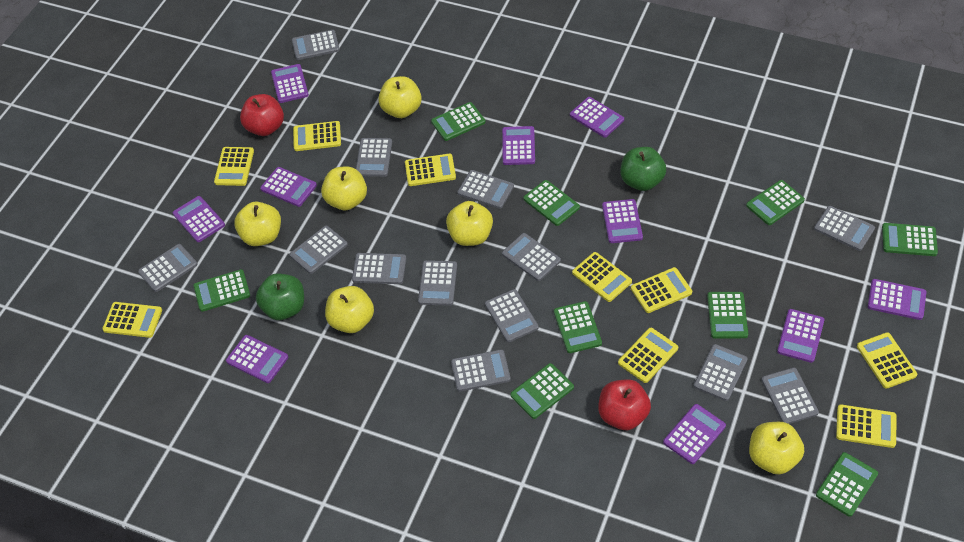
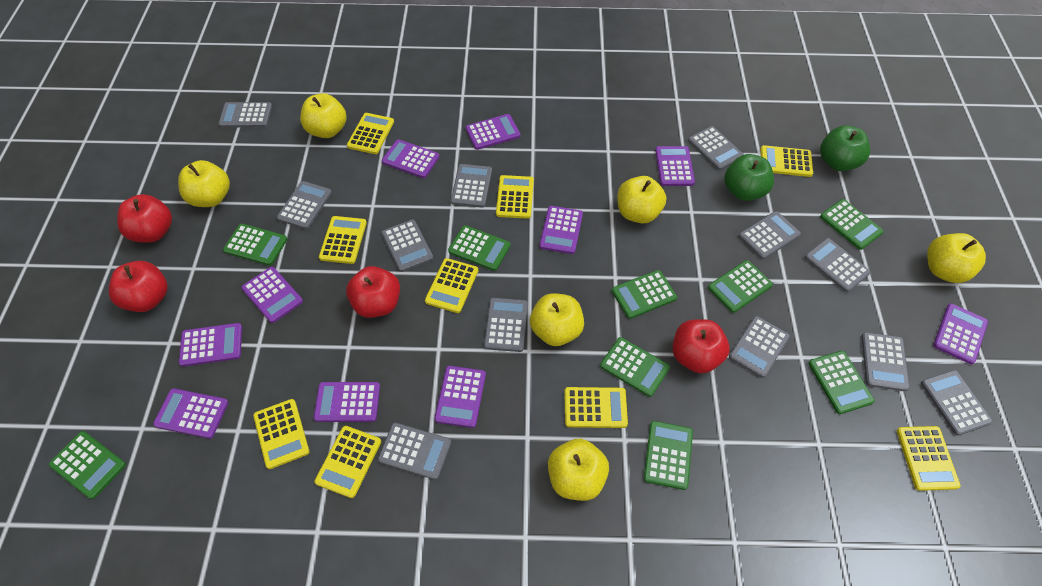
grey calculator: [138,244,198,292] [290,226,348,274] [292,30,340,60] [352,253,406,284] [356,138,392,177] [418,260,457,306] [451,350,511,392] [457,170,514,209] [485,289,539,342] [502,233,561,281] [694,344,748,401] [761,368,819,424] [814,206,875,251] = 13 -> [218,102,272,127] [277,181,332,229] [378,423,451,480] [381,220,433,272] [451,164,492,208] [484,298,528,352] [688,126,744,170] [729,316,790,378] [739,211,801,259] [805,238,871,292] [861,332,910,391] [921,370,993,436] = 12
red apple: [240,94,284,136] [598,379,651,430] = 2 -> [109,261,167,312] [117,194,172,243] [346,266,400,318] [672,319,730,374] = 4

